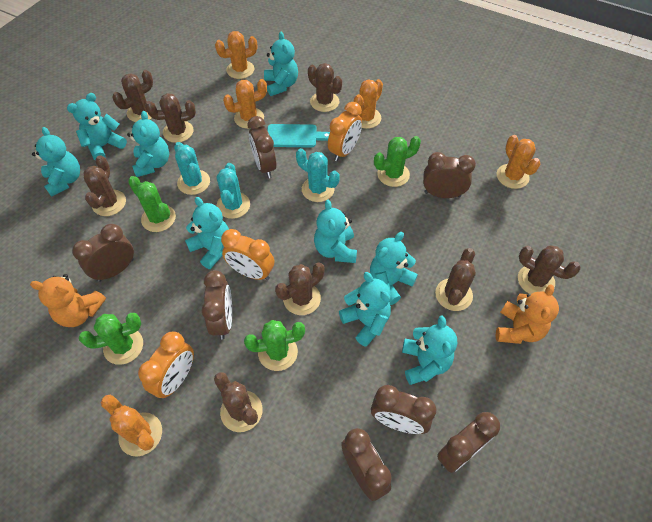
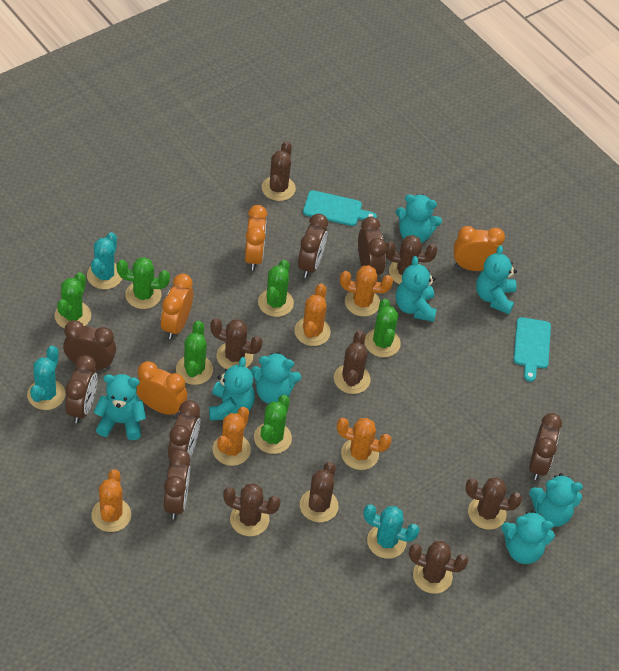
green cactus: [79,313,143,365] [128,176,176,232] [244,320,305,371] [374,136,421,187] = 4 -> [55,272,91,329] [117,257,170,309] [176,321,213,385] [254,395,292,454] [258,260,294,317] [365,299,401,357] = 6
orange clock: [138,331,194,398] [221,229,274,280] [328,102,362,161] = 3 -> [136,361,187,416] [161,274,193,339] [245,205,267,270] [454,226,505,271] = 4
orange teddy bear: [30,274,106,327] [496,284,559,344] = 2 -> none = 0
turquoise cutting board: [267,124,330,148] = 1 -> [303,190,377,226] [514,317,551,382] = 2
turquoise teddy bear: [32,127,80,197] [67,93,127,161] [127,111,169,177] [185,197,229,269] [264,32,298,96] [314,200,357,263] [339,272,391,347] [370,232,418,305] [402,316,457,385] = 9 -> [94,374,146,440] [209,357,255,421] [250,352,301,404] [395,194,442,243] [396,256,437,322] [476,245,517,314] [501,510,555,564] [529,473,583,527] = 8

